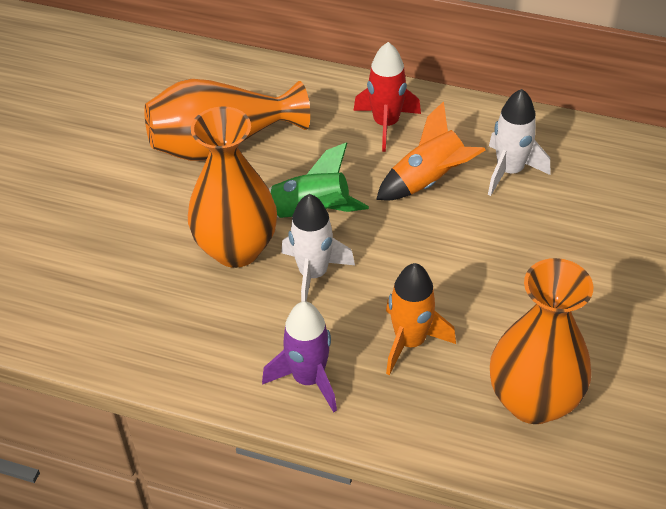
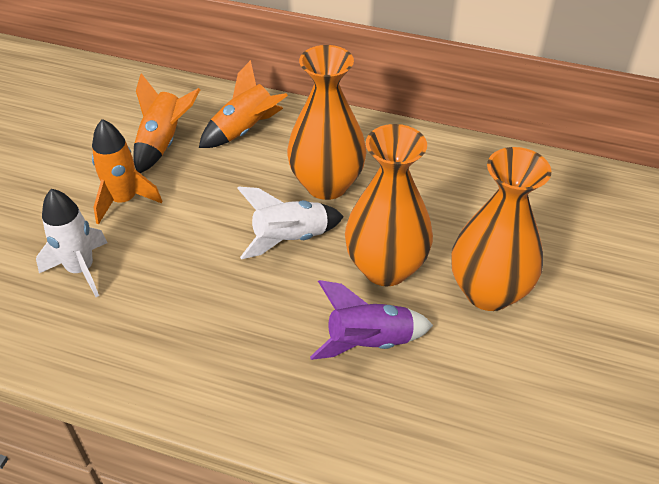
green rocket: [268,142,369,218] = 1 -> none = 0
orange rocket: [376,101,486,200] [386,263,456,375] = 2 -> [92,119,162,224] [133,73,200,173] [199,60,288,148] = 3
red rocket: [353,42,421,152] = 1 -> none = 0

